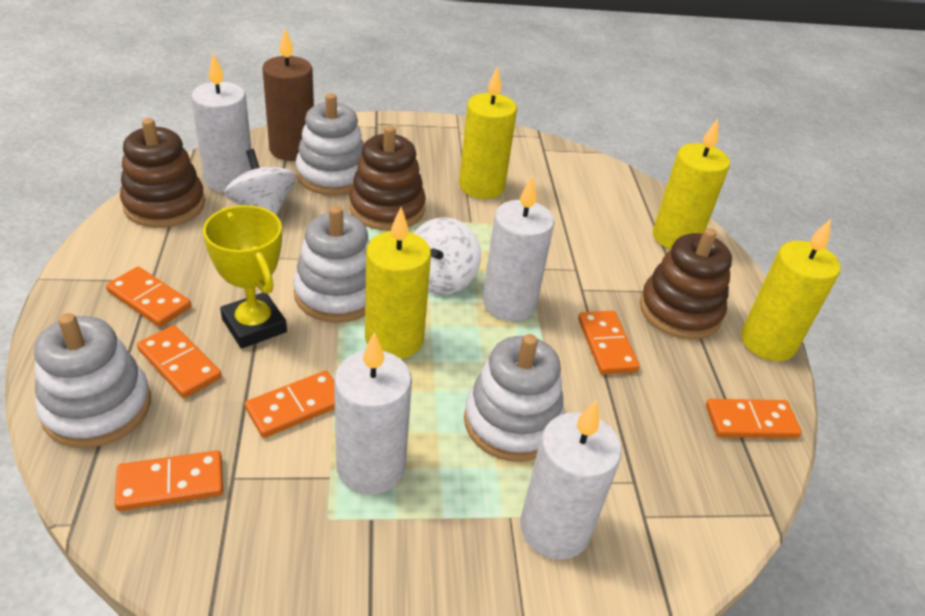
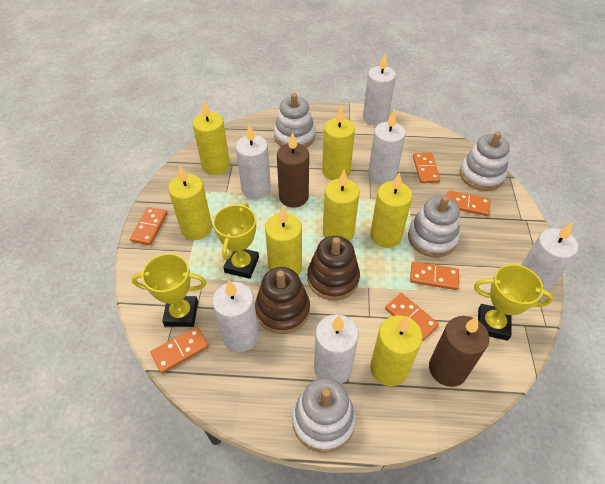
brown candle: [262,29,314,161] = 1 -> [277,132,309,207] [429,316,489,387] = 2
brown stacking toy: [120,118,205,228] [349,126,426,231] [640,228,732,340] = 3 -> [255,267,310,334] [307,236,360,301] = 2
white candle: [191,53,252,193] [334,332,412,495] [482,175,555,321] [520,400,622,560] = 4 -> [212,280,259,352] [236,124,271,199] [314,314,359,384] [363,54,396,126] [368,111,406,185] [521,223,578,296] = 6
white spinning top: [225,149,296,216] [414,217,481,295] = 2 -> none = 0
yellow candle: [365,207,431,359] [459,66,517,199] [653,119,730,250] [741,219,841,361] = 4 -> [168,165,212,240] [193,101,230,175] [265,206,302,275] [322,107,355,180] [323,170,360,241] [370,173,413,248] [370,315,423,386] = 7
yellow trophy: [203,205,287,349] = 1 -> [132,253,206,327] [213,203,259,279] [474,264,553,341] = 3

